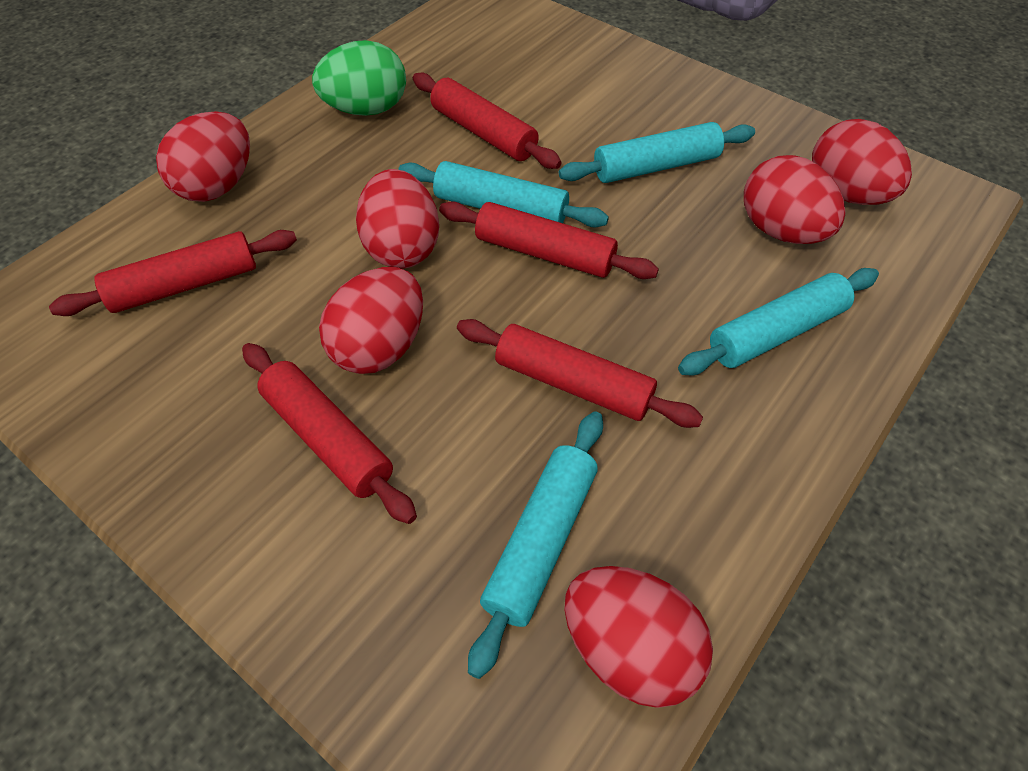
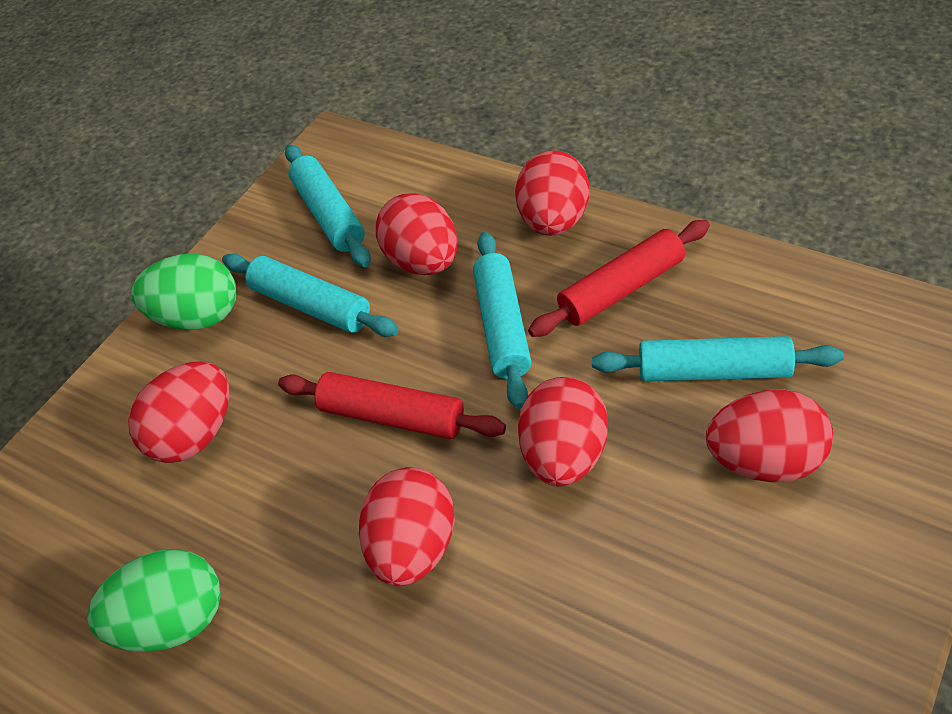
green egg: [312,40,406,116] = 1 -> [87,549,221,652] [131,253,236,330] = 2
red rolling pin: [49,230,297,316] [242,343,417,524] [413,73,562,169] [439,201,659,279] [457,319,703,428] = 5 -> [278,372,506,439] [528,220,710,337] = 2

